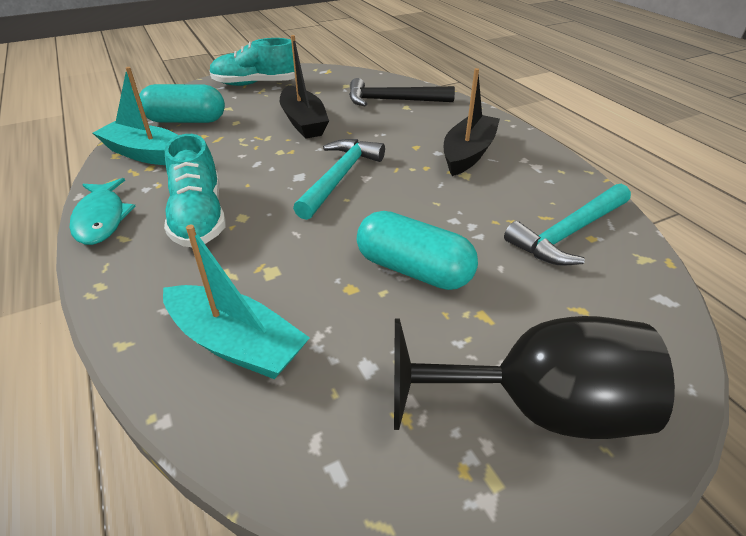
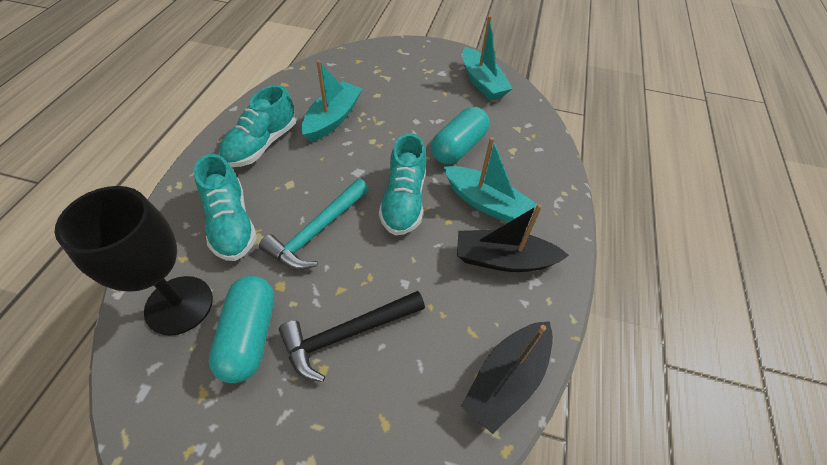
turquoise boat: [93,67,178,165] [163,225,310,379] = 2 -> [301,60,362,142] [444,137,537,223] [463,16,513,101] = 3
turquoise fish: [70,178,135,245] = 1 -> none = 0
turquoise hammer: [293,139,385,220] [504,184,631,266] = 2 -> [259,179,369,270] = 1
turquoise shoe: [164,134,225,247] [209,38,295,86] = 2 -> [194,154,257,261] [219,85,296,167] [379,133,426,236] = 3

